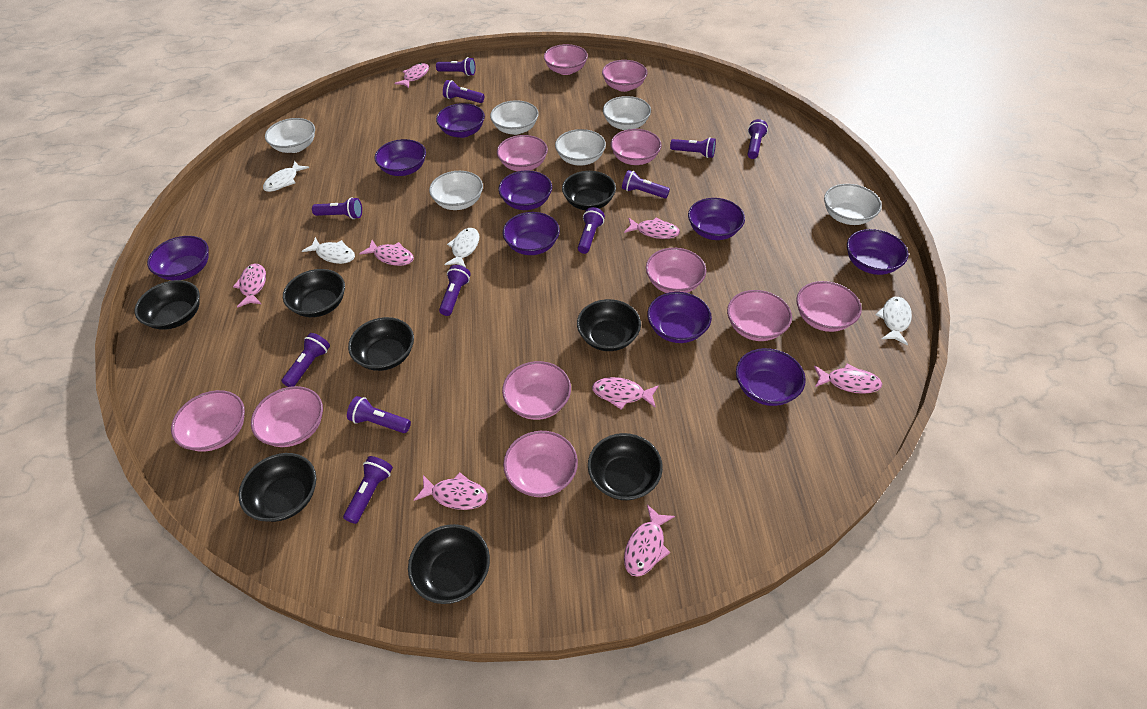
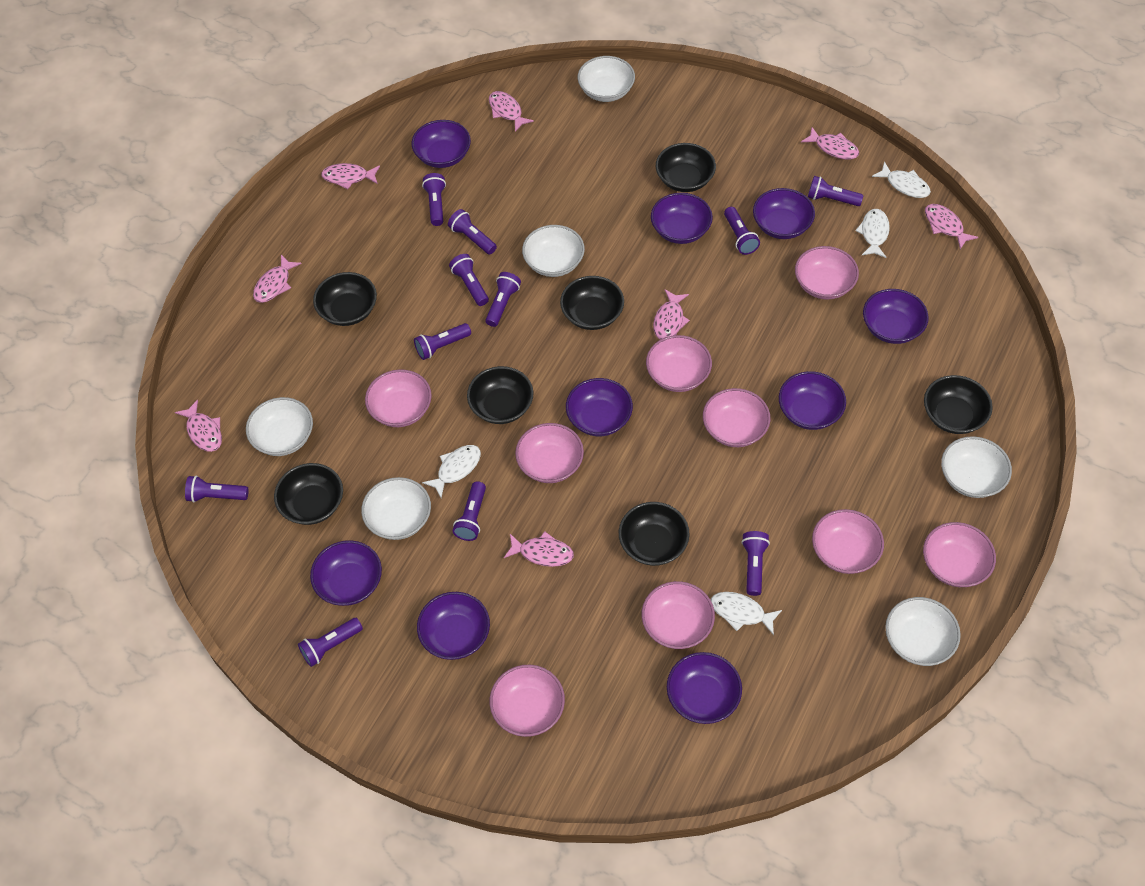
black bowl: [134,280,200,330] [239,453,316,522] [283,269,345,317] [348,317,414,371] [408,524,490,604] [562,171,616,210] [577,299,641,351] [588,433,663,500] = 8 -> [274,463,343,525] [313,272,377,326] [467,366,533,424] [560,276,624,330] [619,502,689,566] [656,143,716,192] [924,375,993,434] = 7
pink bowl: [171,390,245,452] [251,386,323,447] [497,135,548,171] [502,361,571,420] [503,431,578,497] [544,44,588,75] [602,60,647,92] [611,129,662,165] [646,248,706,293] [727,290,792,341] [796,281,862,332] = 11 -> [365,369,432,427] [490,665,565,737] [515,423,584,483] [642,581,715,649] [646,335,712,392] [703,388,770,447] [795,246,859,300] [812,509,884,574] [923,522,996,587] = 9

